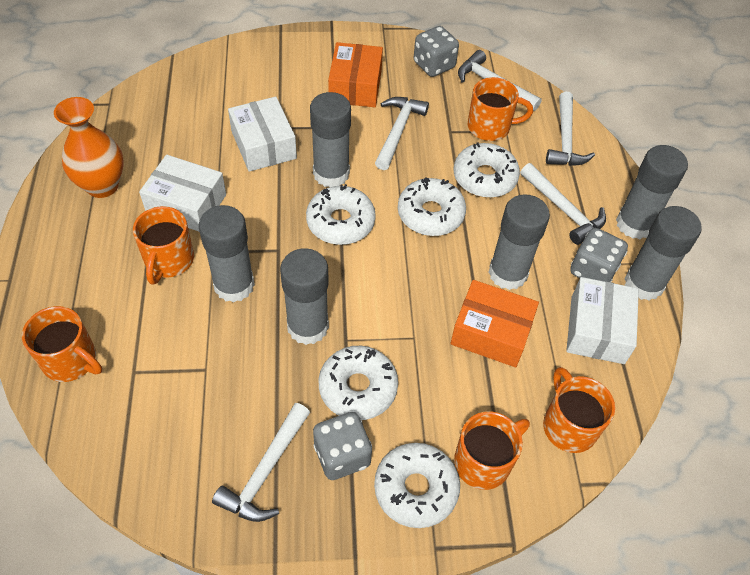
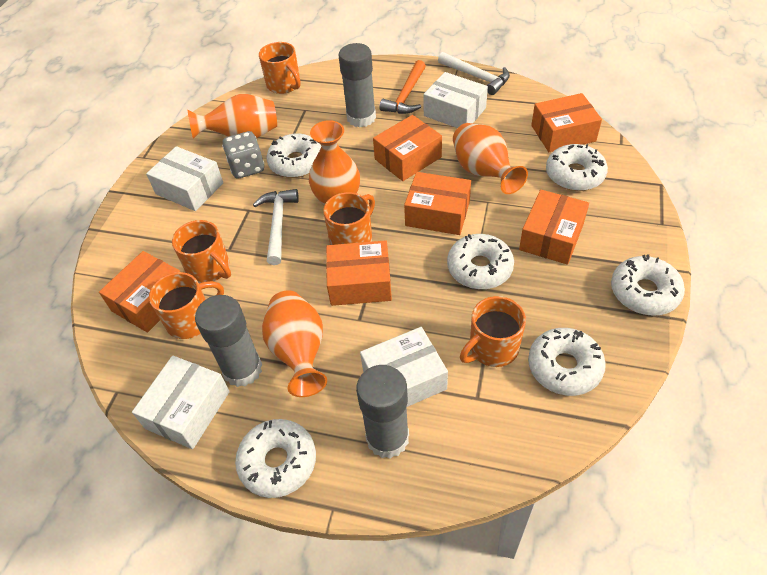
grey dice: [313,412,372,480] [413,26,459,77] [570,228,628,282] = 3 -> [222,131,264,179] = 1
grey glue stick: [199,205,255,303] [280,248,329,345] [310,92,351,187] [488,194,550,290] [616,145,688,239] [624,206,702,301] = 6 -> [195,295,262,387] [339,43,376,127] [356,365,409,459] = 3
orange box: [328,42,383,107] [450,280,539,367] = 2 -> [99,251,180,333] [326,240,392,306] [373,115,442,181] [404,172,471,235] [519,190,589,265] [531,93,602,152] = 6
orange hammer: none = 0 -> [379,60,426,114] = 1
orange vase: [54,97,124,198] = 1 -> [187,94,277,139] [262,290,327,397] [309,120,360,205] [453,123,528,194] = 4
white box: [139,155,226,232] [228,97,297,172] [566,277,639,364] = 3 -> [132,356,230,449] [146,146,223,211] [360,327,448,407] [423,72,488,128] = 4
white donut: [306,184,376,245] [319,346,398,420] [374,443,460,528] [398,177,466,236] [454,142,520,198] = 5 -> [235,419,316,498] [266,134,321,178] [447,234,514,289] [528,328,606,396] [546,144,608,191] [611,254,685,316] = 6
white hammer: [212,403,310,522] [375,97,429,170] [458,50,542,111] [520,163,606,245] [546,92,595,166] = 5 -> [253,189,299,265] [438,52,510,95] = 2

